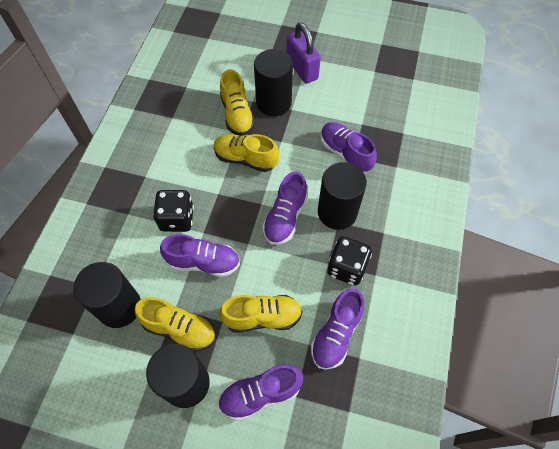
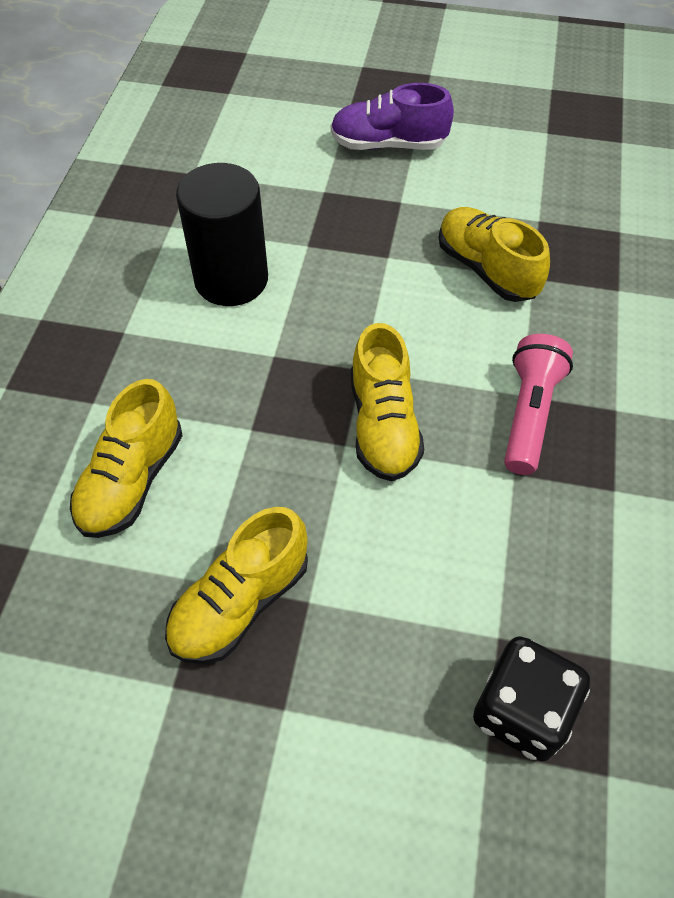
black cylinder: [73,262,141,328] [146,344,210,408] [254,49,293,116] [318,162,367,230] = 4 -> [176,163,268,306] = 1
black dice: [153,190,194,232] [327,236,372,285] = 2 -> [473,636,590,762] = 1
pink flashlight: none = 0 -> [504,334,573,475] = 1
purple padlock: [286,22,321,84] = 1 -> none = 0
purple shoe: [160,234,240,277] [218,365,303,421] [263,171,308,245] [311,288,364,370] [320,122,377,173] = 5 -> [331,83,454,150] = 1

